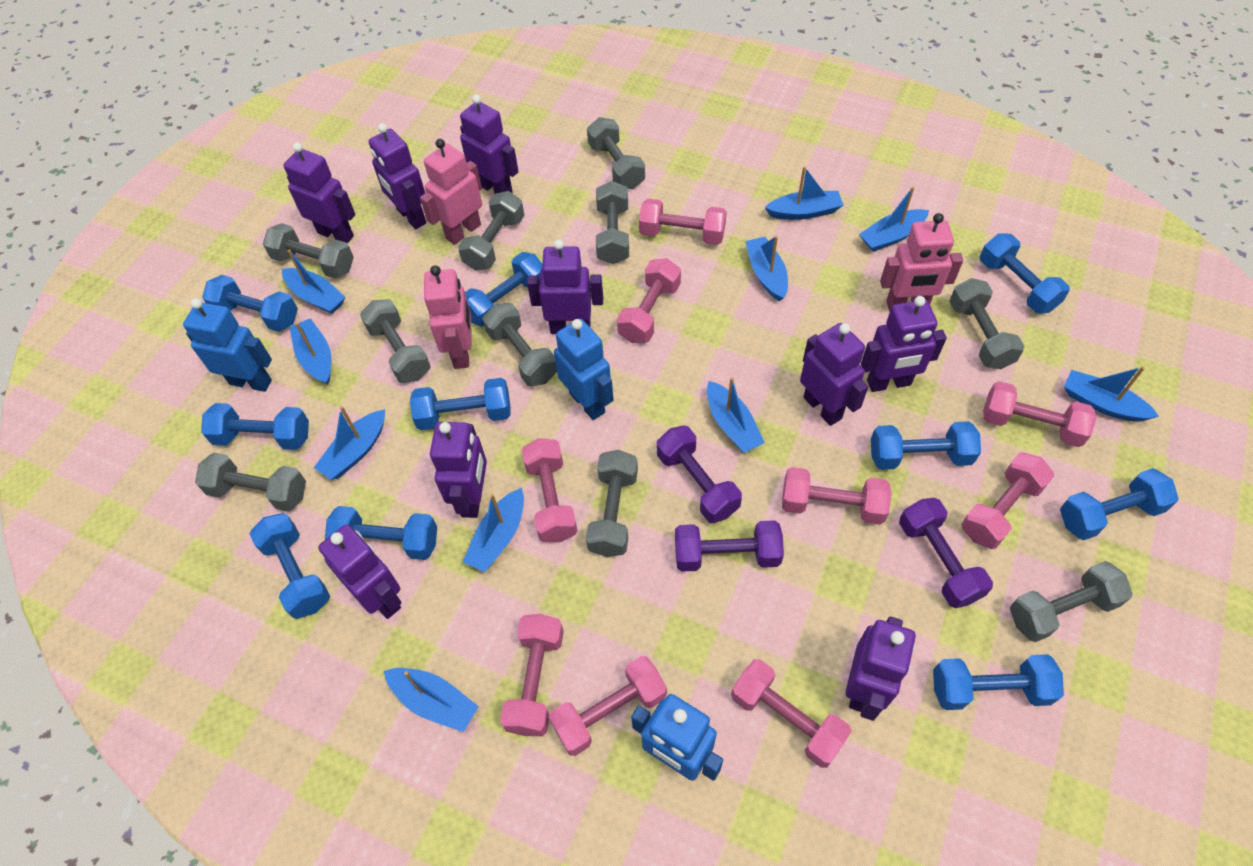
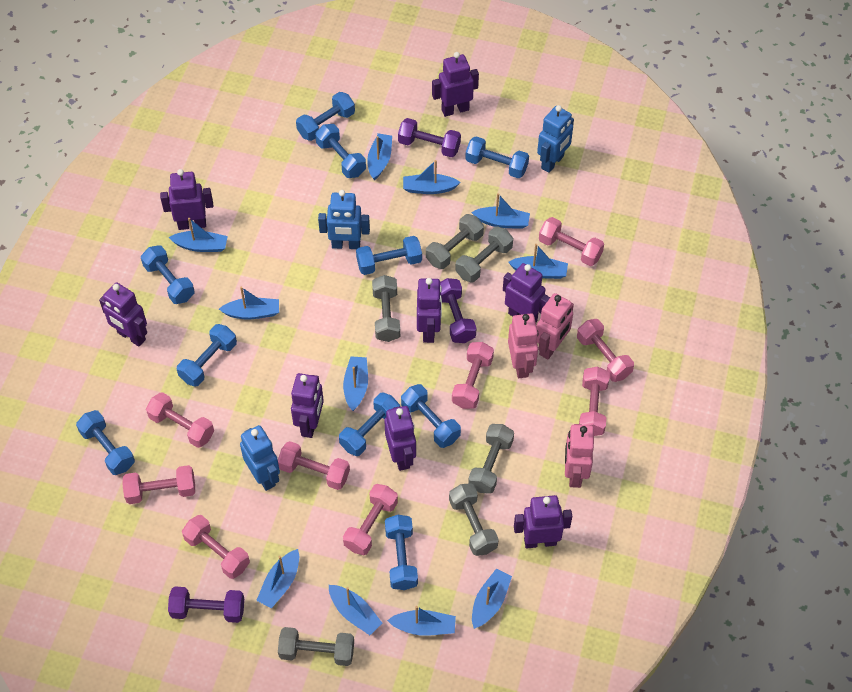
blue boat: [282,249,346,314] [290,318,331,385] [314,406,385,480] [384,668,479,732] [463,488,524,572] [707,377,765,453] [745,236,788,301] [765,166,843,220] [859,187,929,252] [1064,366,1159,422] = 10 -> [168,218,228,252] [219,287,279,319] [256,549,299,608] [329,585,382,635] [343,356,368,411] [367,133,392,180] [387,606,456,636] [403,160,461,194] [472,193,530,229] [472,569,512,629] [508,244,568,279] = 11
grey dumbbell: [195,453,306,512] [263,223,354,279] [360,299,431,383] [458,191,525,271] [482,303,557,386] [586,450,638,557] [587,117,645,189] [596,181,629,264] [949,278,1025,369] [1010,561,1133,642] = 10 -> [278,627,354,666] [372,275,400,342] [426,214,484,269] [449,483,499,556] [455,227,513,282] [468,424,514,494] = 6
purple robot: [283,143,355,244] [318,524,401,619] [368,123,426,229] [430,422,487,518] [460,95,519,194] [527,239,603,334] [800,323,868,426] [845,616,916,721] [861,296,947,392] = 9 -> [99,282,147,347] [160,169,213,230] [291,373,324,438] [384,406,416,471] [417,278,442,343] [432,52,479,117] [503,263,550,322] [514,495,572,548] = 8

